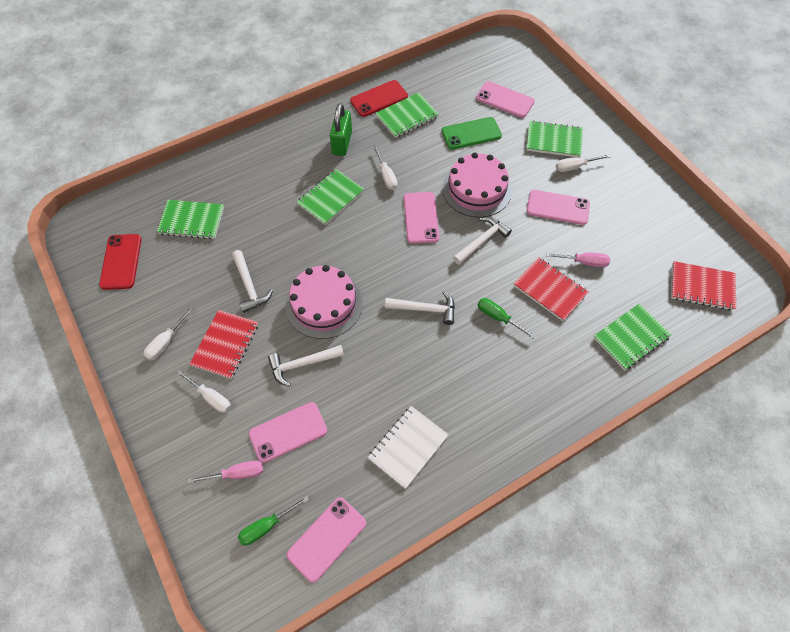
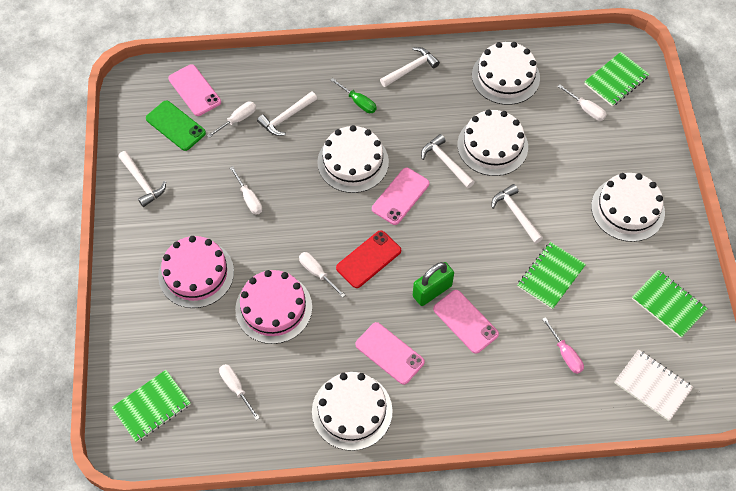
green notebook: [157,200,224,239] [297,169,364,225] [376,93,439,138] [526,120,583,158] [594,303,671,370] = 5 -> [111,370,191,442] [517,242,586,310] [584,52,650,106] [632,270,708,338] = 4
green screwdriver: [238,496,309,545] [478,298,536,339] = 2 -> [331,78,377,113] = 1
pink phone: [249,402,327,463] [287,497,366,583] [404,192,439,244] [476,81,535,118] [527,190,590,225] = 5 -> [168,64,221,116] [355,322,425,385] [372,168,430,225] [433,290,499,354] = 4
pink screwdriver: [188,461,263,484] [546,253,610,267] = 2 -> [542,317,584,374] = 1
red notebook: [189,310,258,379] [514,257,588,321] [671,261,736,311] = 3 -> none = 0
red phone: [99,234,141,290] [350,80,408,117] = 2 -> [336,230,401,288] = 1
white cake: none = 0 -> [312,372,393,451] [317,125,389,193] [457,109,528,176] [472,42,540,105] [591,173,665,242] = 5
white hammer: [232,250,273,313] [268,345,344,387] [385,291,455,325] [453,217,512,265] = 4 -> [118,151,166,207] [257,91,317,136] [380,47,440,87] [421,134,475,188] [491,184,543,244] = 5
white screwdriver: [144,307,193,361] [176,369,231,413] [373,146,398,190] [556,154,611,172] = 4 -> [207,102,256,138] [219,364,260,420] [230,166,262,215] [299,252,345,298] [557,84,607,121] = 5

